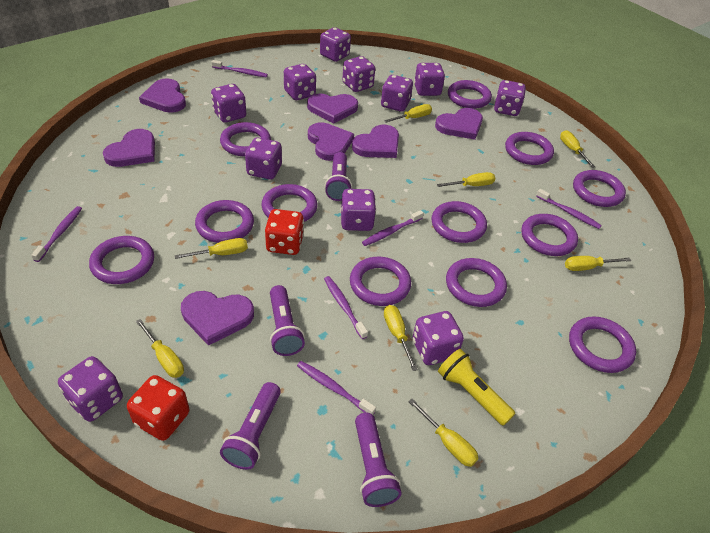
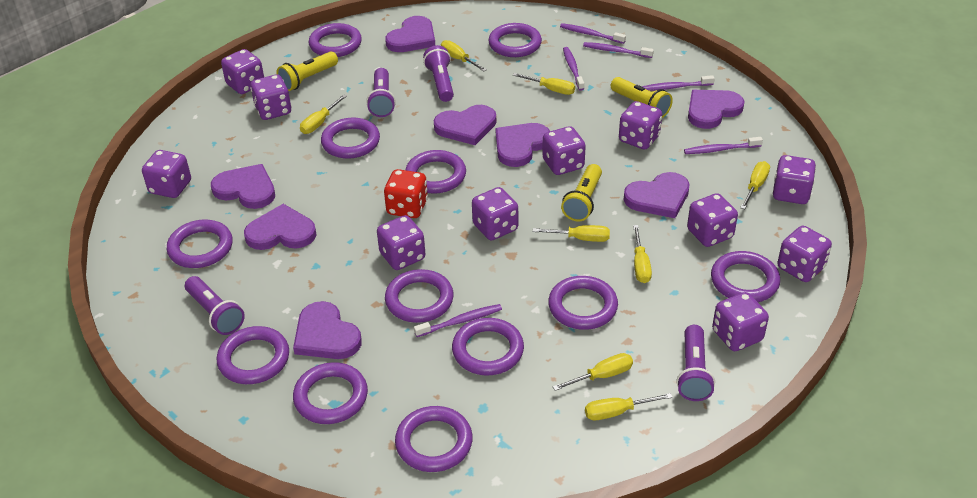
purple heart: [103,129,155,167] [139,78,186,113] [181,291,254,346] [307,93,358,123] [308,122,354,161] [352,125,399,158] [435,108,483,140] = 7 -> [211,164,275,209] [244,204,317,250] [293,301,362,359] [385,16,435,52] [434,105,496,145] [496,123,550,167] [624,172,690,218] [688,90,745,129] = 8
red dice: [127,375,190,441] [265,209,304,255] = 2 -> [384,169,428,218] = 1
yellow flashlight: [438,349,515,426] = 1 -> [277,51,338,91] [561,164,602,221] [611,77,673,118] = 3

